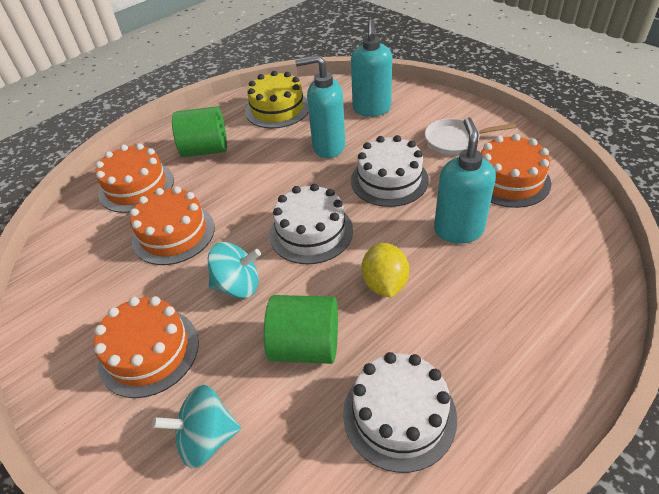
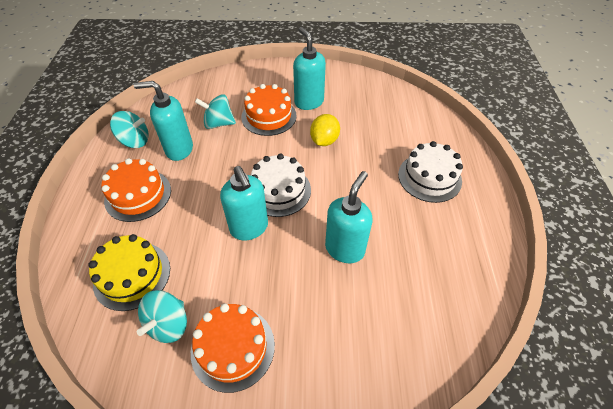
green cylinder: [172,106,227,157] [264,295,338,364] = 2 -> none = 0
orange cake: [94,296,199,398] [95,143,174,213] [130,186,215,265] [481,134,551,208] = 4 -> [101,158,171,222] [191,304,275,393] [241,84,297,136] = 3
turquoise soap dispenser: [295,55,345,158] [351,20,392,117] [434,117,496,243] = 3 -> [134,81,193,161] [220,166,268,240] [293,27,326,110] [325,171,372,263] = 4
turquoise spinning top: [152,385,241,469] [208,242,261,298] = 2 -> [110,111,149,148] [137,290,187,343] [195,94,236,129] = 3
white cake: [269,184,353,264] [343,352,457,473] [351,135,429,207] = 3 -> [251,154,311,217] [398,141,463,203] = 2
white pan: [425,118,516,155] = 1 -> none = 0

